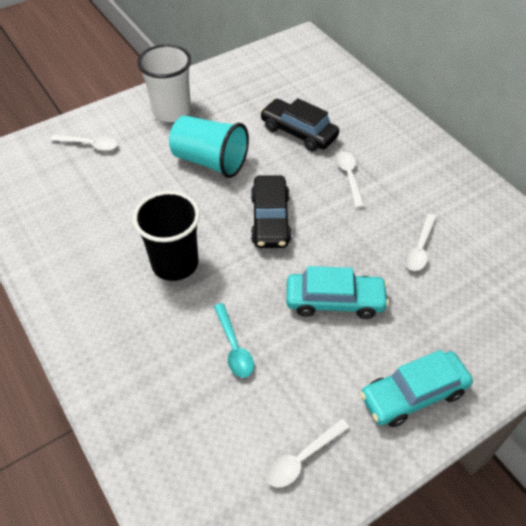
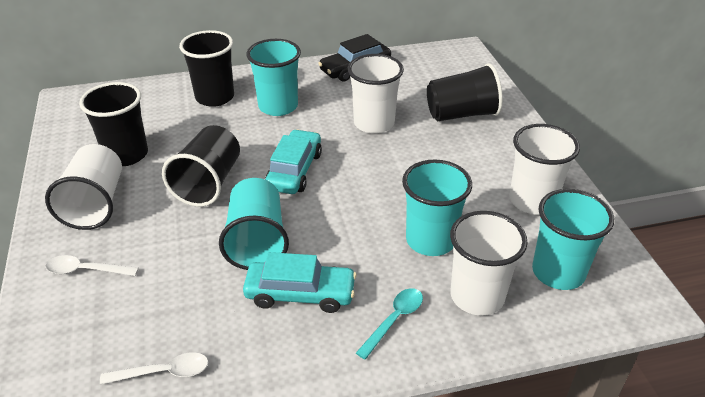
black car: [251,175,292,248] [260,98,339,151] = 2 -> [318,34,391,82] = 1
black cup: [133,191,200,281] = 1 -> [79,82,148,166] [162,125,240,207] [179,30,234,107] [427,63,503,121] = 4
turquoise cup: [169,116,249,178] = 1 -> [219,178,289,270] [246,39,301,116] [402,159,472,256] [532,189,614,290] = 4
white cup: [137,44,191,122] = 1 -> [45,144,122,230] [348,54,404,134] [450,211,528,316] [509,124,580,215] = 4
white spoon: [50,135,118,151] [266,419,350,488] [336,152,365,208] [404,213,436,271] = 4 -> [45,255,139,276] [100,352,208,384] = 2

